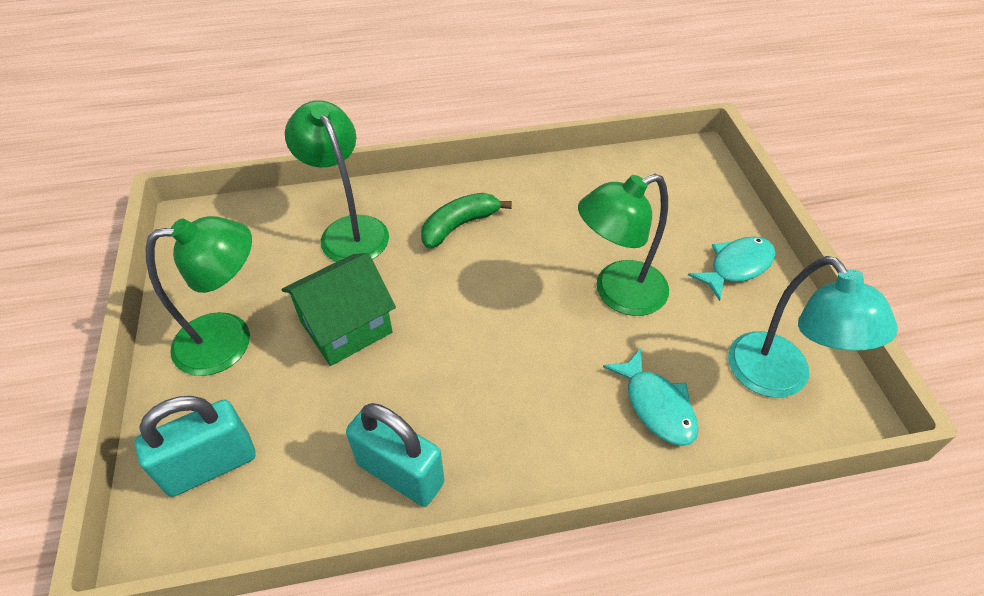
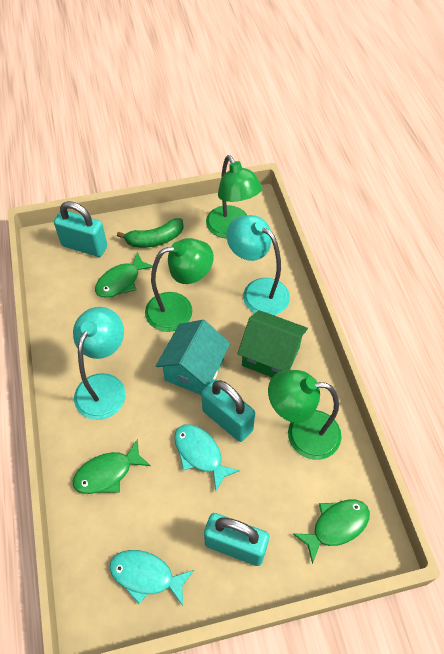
green fish: none = 0 -> [73,439,151,494] [95,252,153,298] [293,500,370,564] = 3
turquoise house: none = 0 -> [156,320,231,395] = 1
turquoise lamp: [728,256,898,398] = 1 -> [73,307,126,420] [226,215,290,315] = 2
turquoise padlock: [134,396,256,497] [346,403,445,507] = 2 -> [54,201,107,257] [201,379,255,442] [204,513,269,566] = 3

